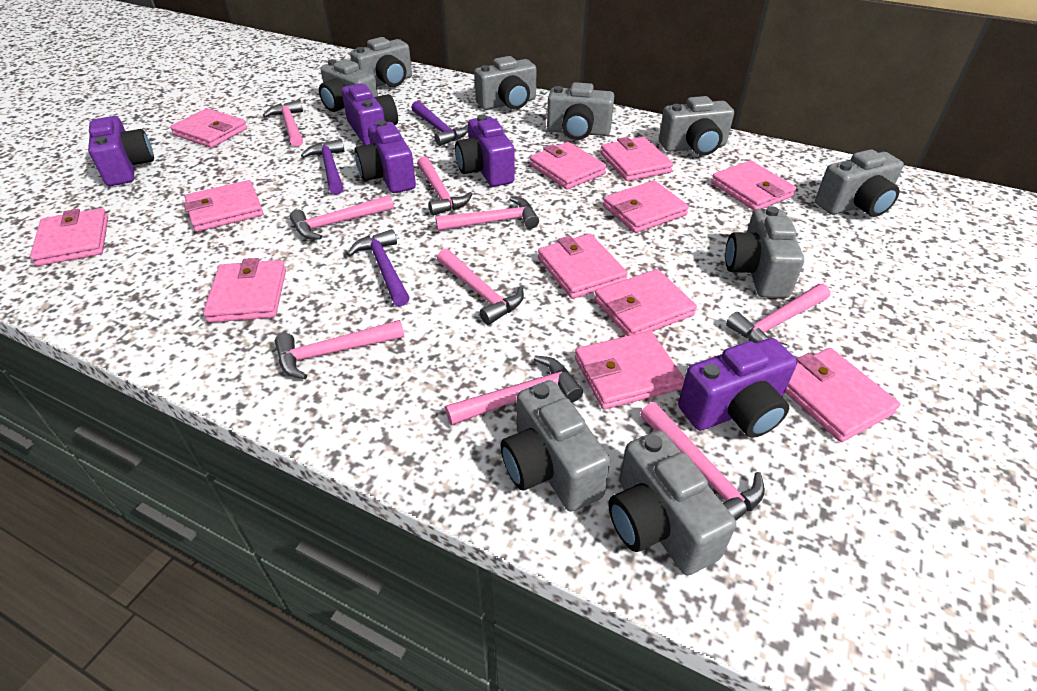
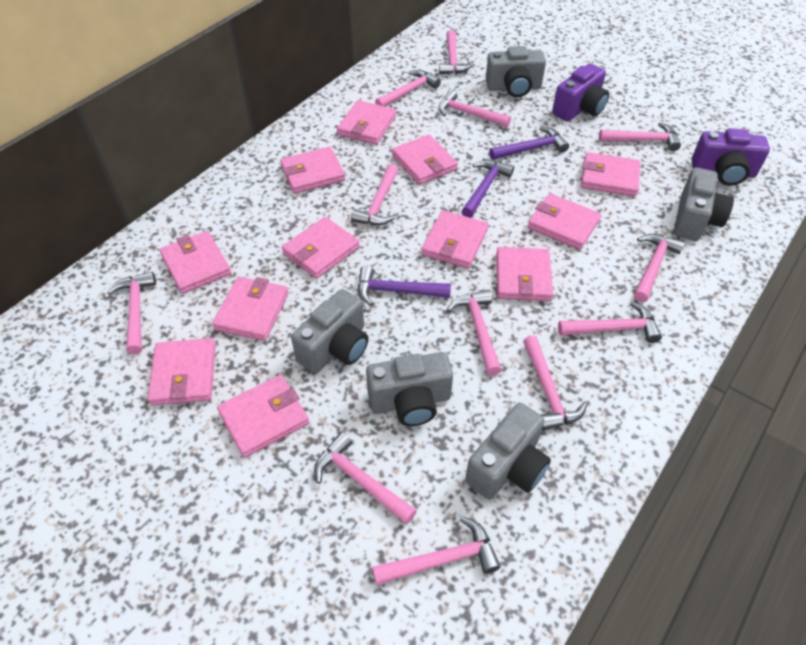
grey camera: [319,59,378,112] [350,37,412,87] [474,56,537,110] [501,380,610,512] [547,82,614,140] [608,430,736,575] [659,96,734,156] [725,206,804,298] [815,149,904,217] = 9 -> [291,289,368,374] [366,352,453,426] [465,403,551,500] [486,46,546,97] [674,167,734,241] = 5
pink hammer: [263,100,303,147] [275,320,404,379] [290,195,394,240] [417,156,472,216] [435,197,539,231] [437,249,524,325] [445,355,583,425] [640,402,765,521] [726,284,830,349] = 9 -> [107,272,156,354] [314,432,417,525] [351,164,399,225] [372,516,501,585] [375,70,441,107] [438,90,511,127] [439,30,473,74] [447,290,502,376] [523,335,587,431] [558,302,662,343] [599,122,681,151] [634,234,685,302] = 12
purple camera: [88,116,154,186] [342,84,398,145] [354,120,416,193] [455,115,515,187] [678,338,797,438] = 5 -> [552,63,609,121] [691,128,770,185] = 2

